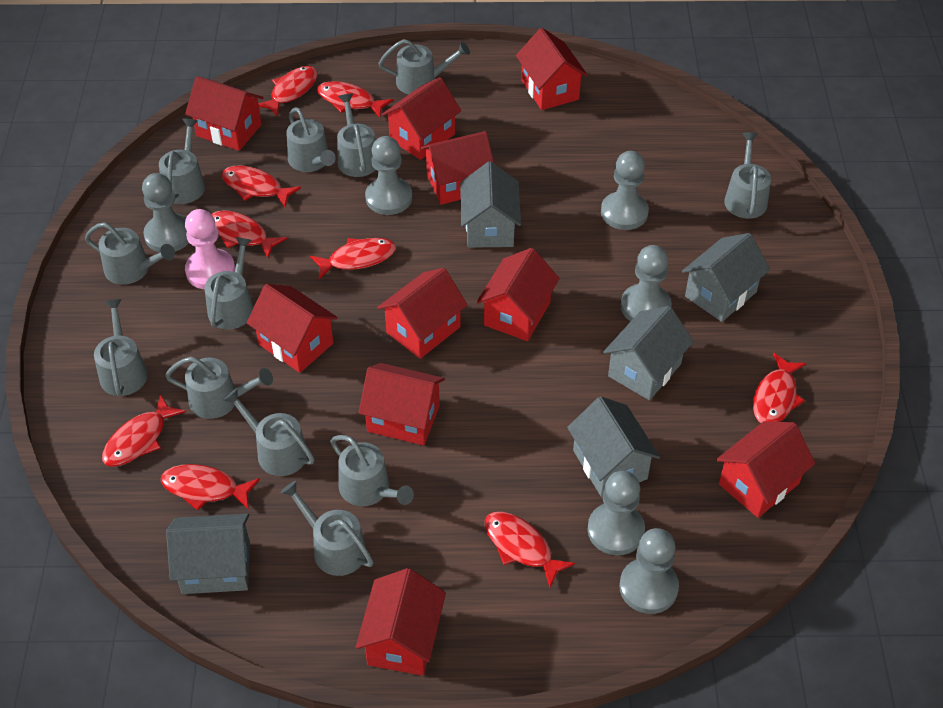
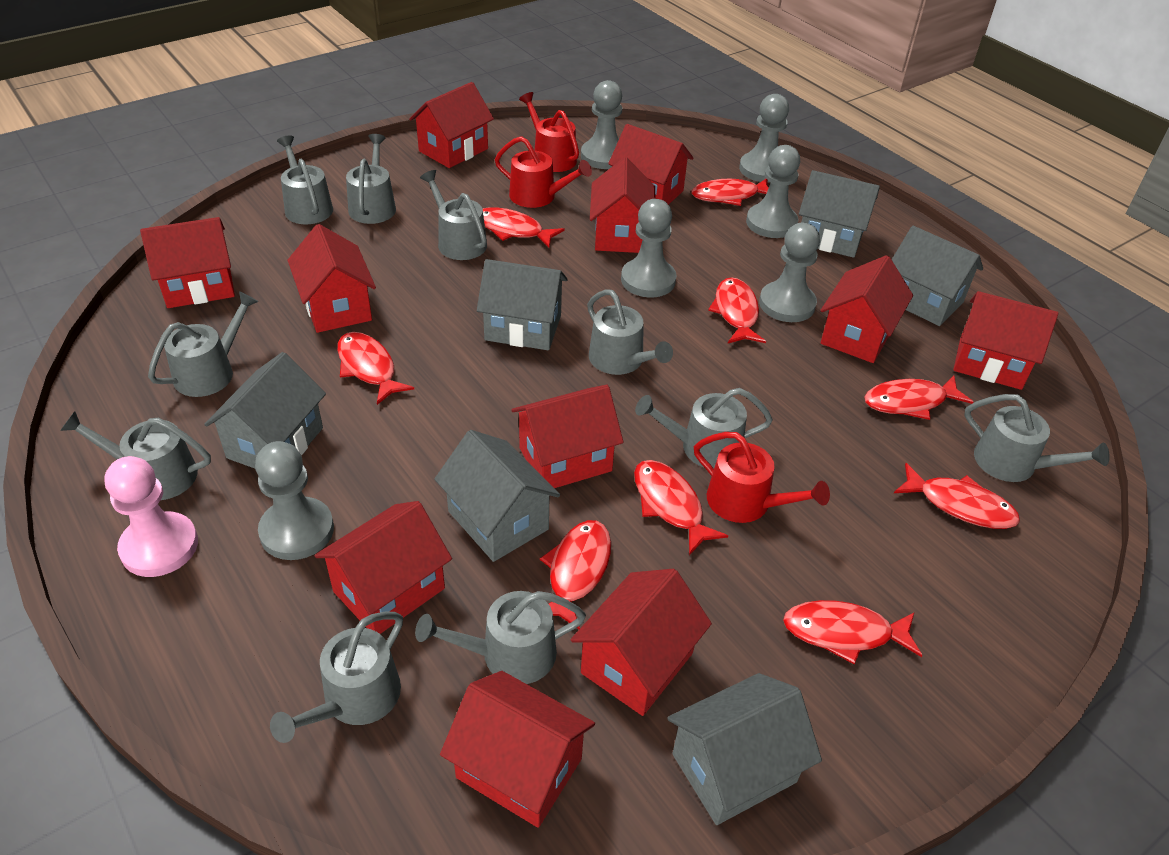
grey house: [166,514,250,594] [460,161,521,248] [567,396,660,497] [603,306,694,400] [682,233,770,322] = 5 -> [204,352,326,469] [434,430,560,562] [477,259,568,350] [668,673,822,825] [799,170,880,258] [892,226,983,326] = 6
grey watering can: [85,222,175,285] [94,299,148,396] [159,119,205,204] [165,357,273,419] [205,237,253,329] [223,388,315,476] [281,481,374,576] [286,107,336,172] [330,435,414,506] [337,94,376,177] [379,39,470,94] [724,132,771,219] = 12 -> [60,411,211,500] [148,291,259,397] [270,612,403,743] [277,135,333,224] [346,134,396,224] [415,591,586,684] [420,170,487,260] [587,289,673,375] [635,388,773,468] [964,394,1110,482] = 10
red house: [185,76,264,151] [247,284,338,373] [356,568,446,676] [359,363,445,445] [377,268,468,359] [382,77,461,160] [421,131,494,205] [477,248,560,341] [516,28,588,110] [716,421,815,518] = 10 -> [140,217,235,308] [287,224,376,333] [315,501,452,634] [409,82,494,168] [440,671,595,828] [511,385,624,488] [571,569,712,716] [590,157,655,253] [608,124,694,205] [820,255,913,363] [953,291,1058,390] = 11
red watering can: none = 0 -> [495,136,592,208] [519,92,579,172] [694,432,830,523] = 3

